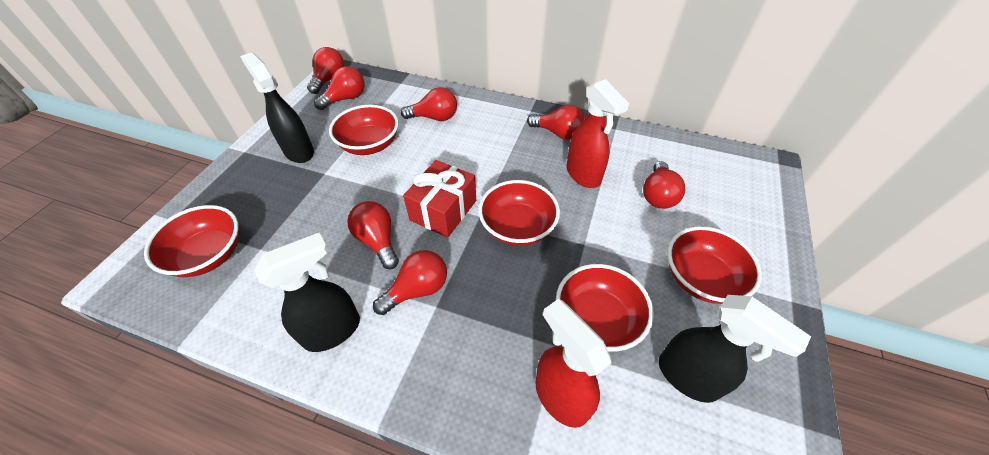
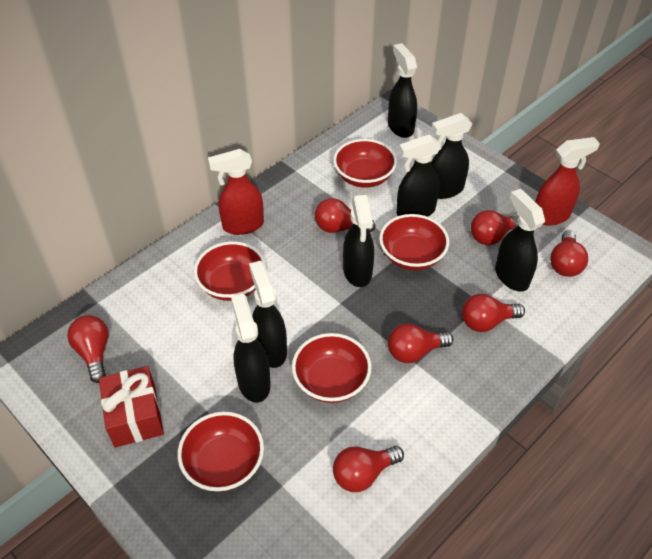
black spray bottle: [240,52,314,163] [254,233,360,352] [659,295,811,403] = 3 -> [231,294,271,403] [249,261,287,368] [343,195,374,287] [388,43,417,138] [396,134,441,217] [431,113,472,199] [495,189,545,292] = 7

